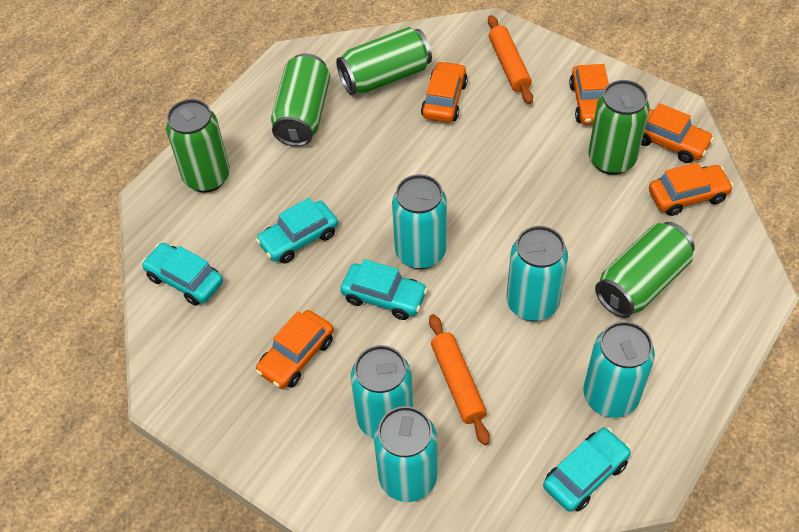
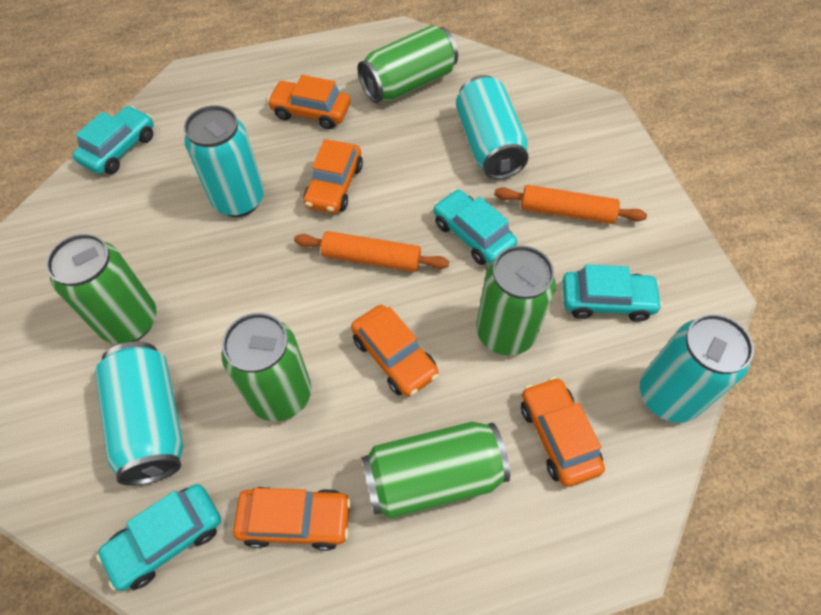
turquoise can: [351,345,413,439] [374,406,437,502] [392,174,447,269] [506,226,568,321] [583,321,655,418] = 5 -> [95,342,184,486] [184,105,264,217] [456,75,528,179] [640,314,754,423] = 4

